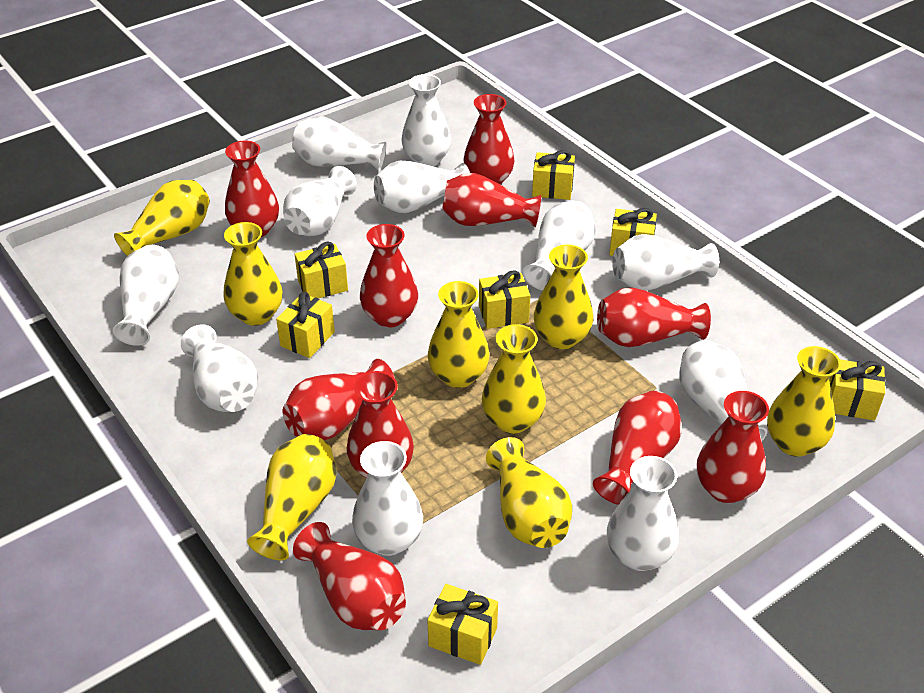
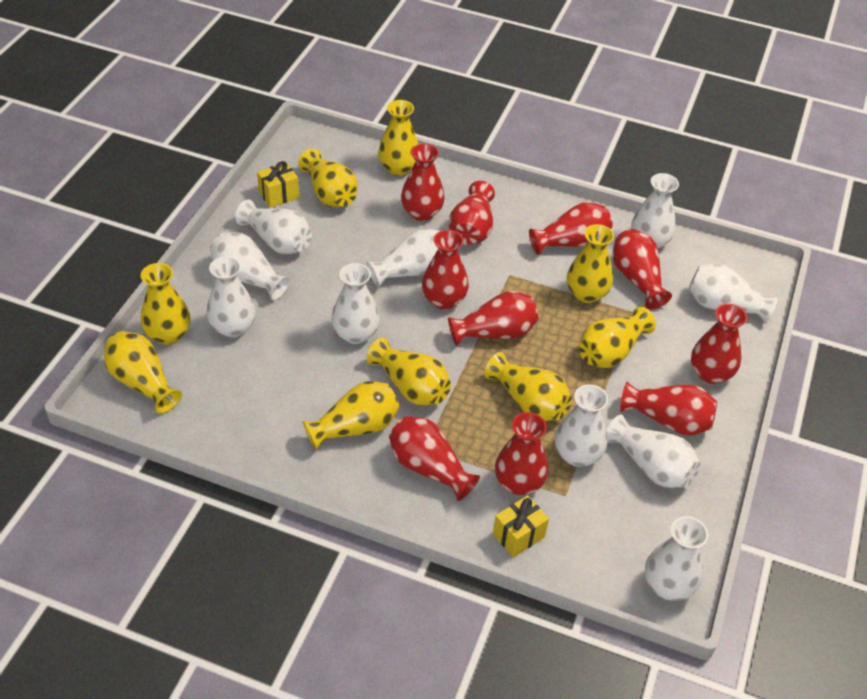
white vase: [113,245,179,346] [181,324,258,412] [283,166,357,236] [292,116,386,172] [352,441,423,556] [374,161,470,213] [401,74,451,167] [523,200,595,290] [607,456,679,571] [612,234,719,291] [679,340,767,440] = 11 -> [206,256,256,338] [210,232,290,301] [235,199,312,255] [331,263,380,344] [367,228,440,288] [555,384,608,467] [606,414,700,488] [631,173,679,249] [645,516,708,601] [689,263,778,324] = 10
yellow gift: [276,292,335,358] [295,242,348,298] [427,584,498,665] [479,270,530,329] [532,150,575,200] [609,208,657,256] [829,359,886,421] = 7 -> [257,161,299,208] [493,495,549,557] = 2
yellow vase: [114,180,210,256] [224,222,283,326] [247,434,337,560] [428,281,490,388] [482,324,546,434] [486,437,572,548] [534,244,593,349] [767,346,841,457] = 8 -> [104,331,182,414] [141,263,190,345] [298,148,358,207] [303,381,400,450] [367,338,451,405] [378,100,419,176] [484,352,572,421] [567,224,614,303] [579,307,656,368] = 9

